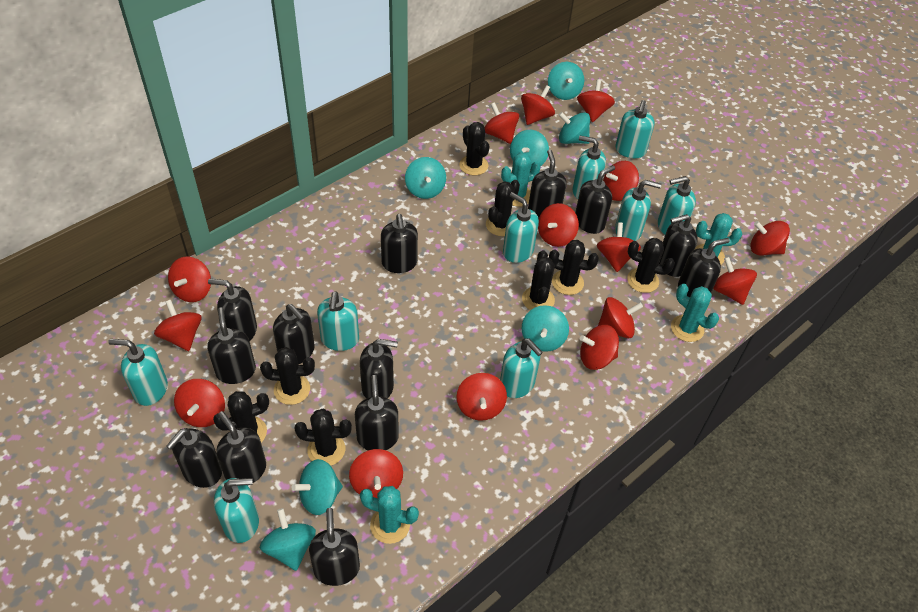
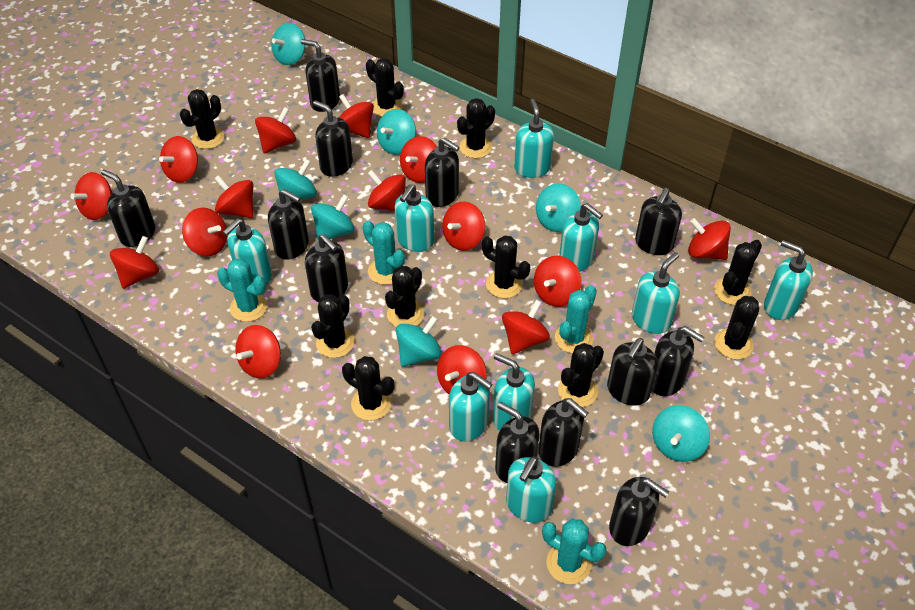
black cactus: [213,391,269,443] [260,347,315,405] [294,409,352,466] [459,122,489,176] [486,180,520,236] [522,250,555,310] [549,240,599,295] [627,238,675,293] = 8 -> [180,89,224,149] [311,294,355,358] [342,356,395,421] [366,58,404,117] [385,266,424,327] [457,98,495,158] [482,236,530,298] [558,343,604,407] [714,240,762,305] [715,296,759,360] = 10
black soap dispenser: [166,428,222,488] [207,308,256,384] [208,279,257,341] [216,411,266,483] [273,304,315,364] [309,508,360,586] [355,375,399,450] [360,339,398,399] [381,214,418,273] [528,150,567,219] [575,165,615,234] [659,214,698,277] [678,238,730,298] = 13 -> [101,169,155,247] [268,189,309,260] [301,39,340,112] [305,234,348,302] [313,100,353,177] [425,137,460,207] [495,402,540,483] [538,398,588,467] [607,338,658,406] [609,477,669,546] [635,188,682,255] [652,326,705,396] = 12

